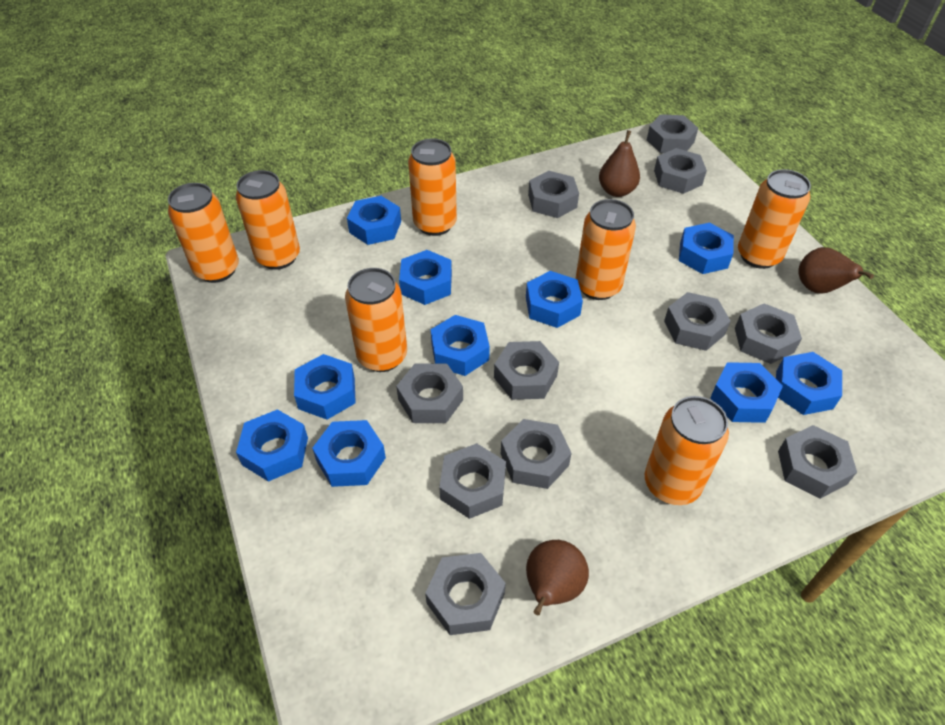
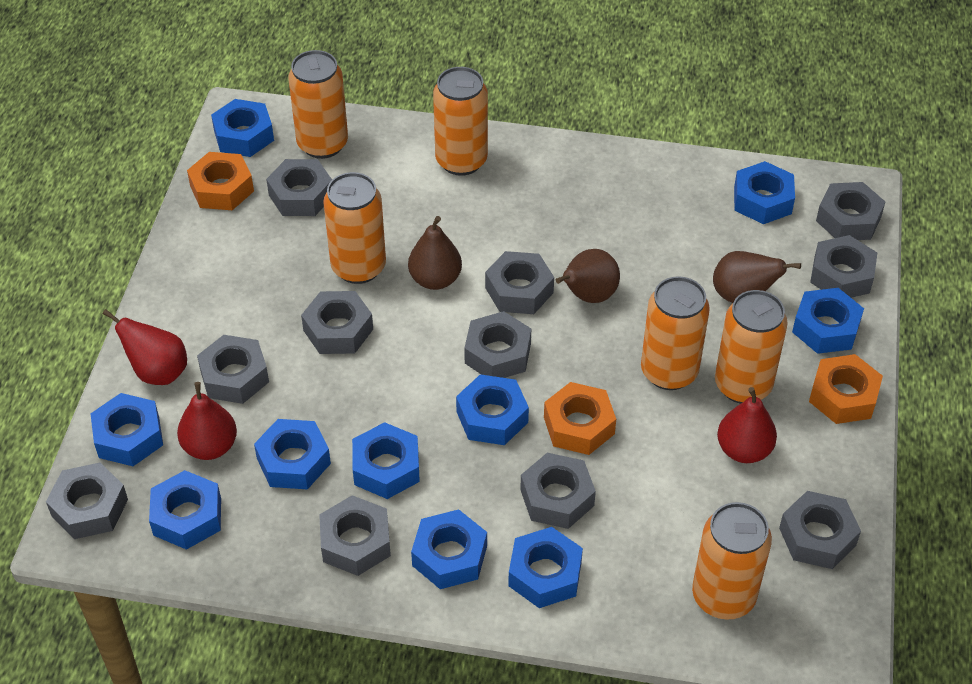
orange can: [168,183,239,283] [236,170,300,270] [345,268,407,372] [408,139,457,236] [575,199,636,300] [645,396,729,505] [738,169,811,269] = 7 -> [288,50,348,159] [323,172,386,284] [433,67,488,176] [641,276,710,390] [692,502,772,620] [715,290,788,403] = 6
orange nut: none = 0 -> [187,152,254,210] [544,382,616,455] [809,354,883,424] = 3
red pear: none = 0 -> [103,309,187,385] [177,382,237,460] [717,387,777,463] = 3

